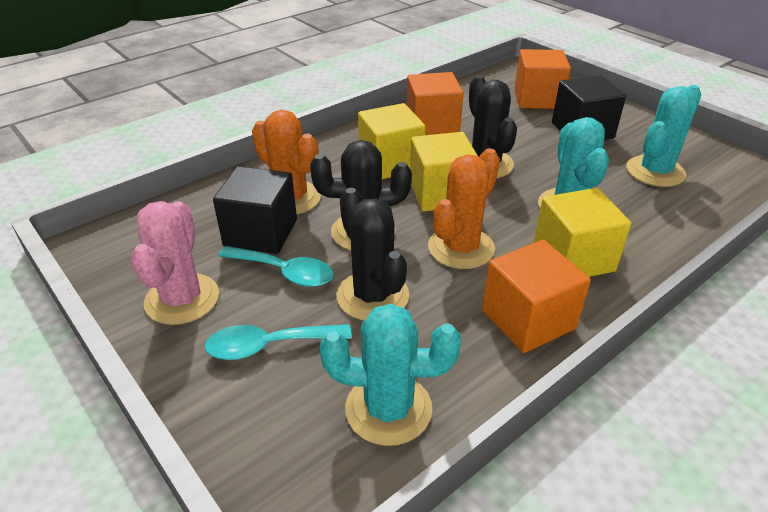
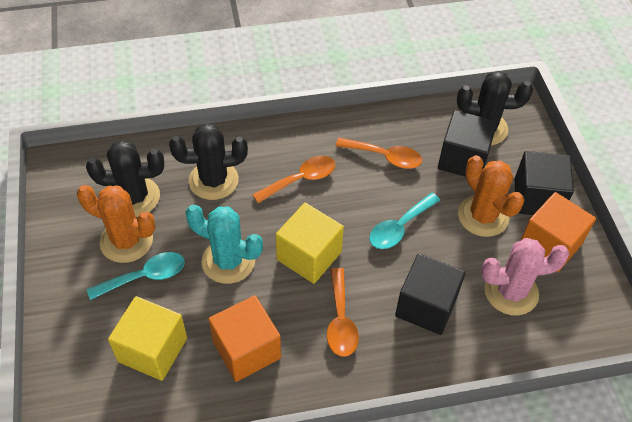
black cube: [213,166,297,254] [552,75,626,140] = 2 -> [395,254,465,335] [438,110,497,177] [515,151,574,215] = 3
orange cube: [407,72,463,135] [482,240,591,353] [514,49,571,109] = 3 -> [209,295,281,382] [520,192,596,272] = 2
orange spoon: none = 0 -> [252,156,335,203] [327,268,359,357] [336,138,422,169] = 3
turquoise cactus: [320,304,461,446] [538,117,609,208] [626,85,701,187] = 3 -> [185,205,263,284] = 1
yellow cube: [358,103,426,179] [410,132,478,212] [534,188,631,277] = 3 -> [108,296,187,381] [276,203,344,284] = 2

